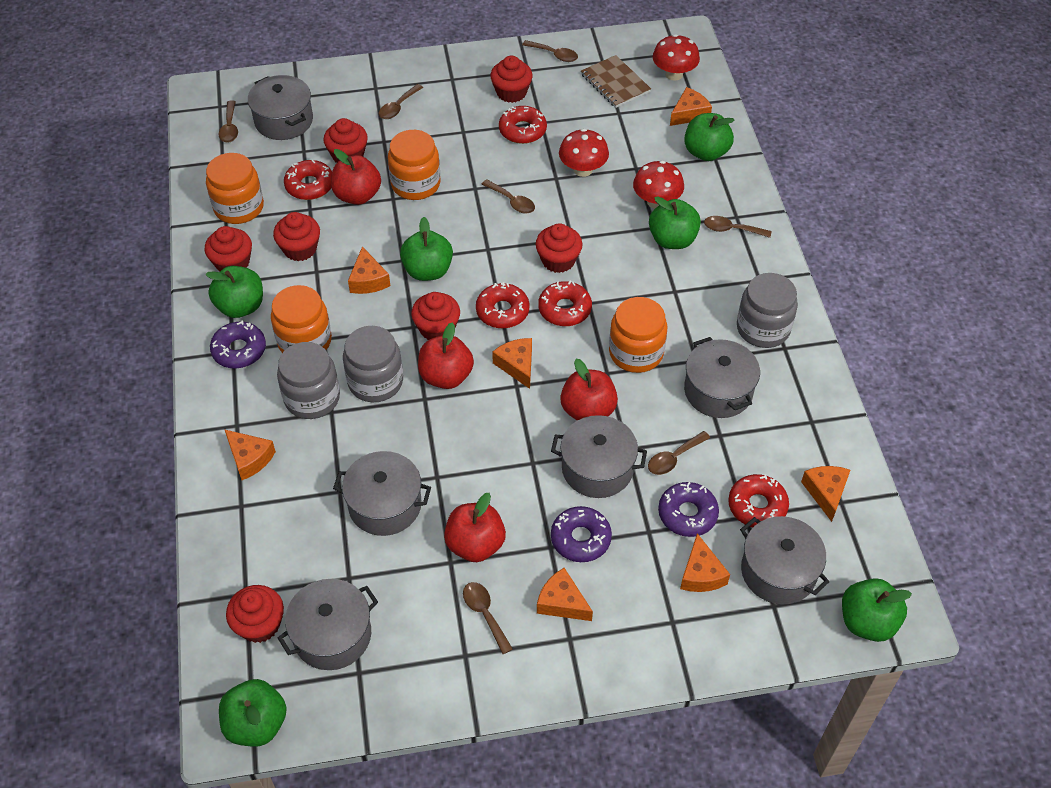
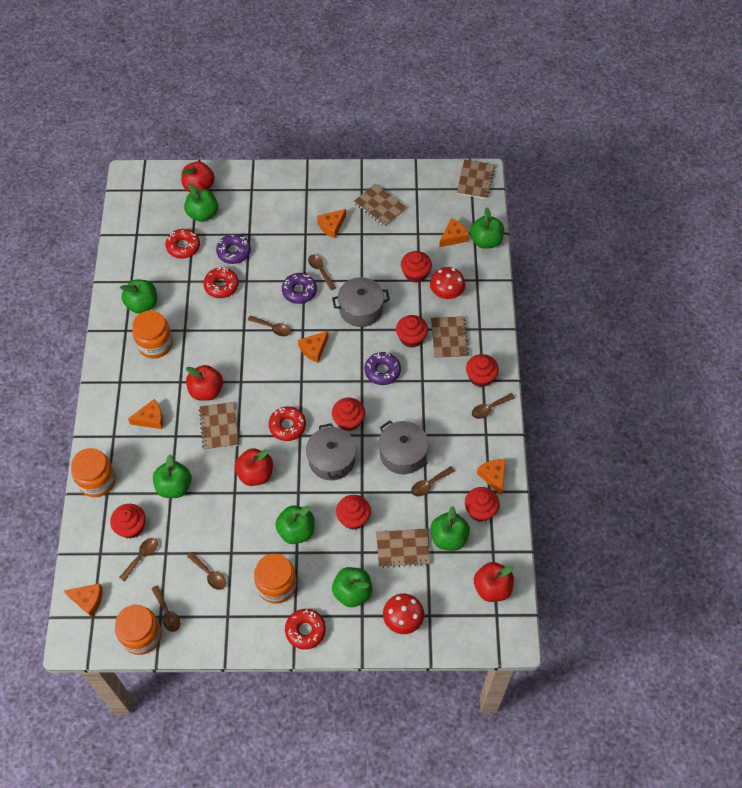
brown notebook: [581,55,651,108] = 1 -> [199,402,239,450] [354,183,407,227] [376,529,430,568] [431,316,469,359] [457,159,495,199] = 5
green apple: [205,266,263,318] [219,679,287,747] [400,217,453,281] [649,196,701,249] [684,113,734,161] [842,578,912,642] = 6 -> [120,279,157,314] [153,454,192,498] [184,184,218,222] [275,505,314,544] [332,567,372,607] [430,506,470,551] [470,208,504,249] = 7
grey jar: [277,342,340,419] [343,326,403,402] [737,273,798,348] = 3 -> none = 0
grey pot: [248,75,313,140] [278,579,378,670] [333,451,431,536] [551,415,647,498] [684,337,760,418] [740,516,829,605] = 6 -> [306,423,356,480] [332,277,390,327] [379,420,428,474] = 3
orange cheese: [224,429,276,480] [348,247,390,294] [492,338,532,389] [537,568,593,621] [670,87,712,126] [680,533,730,592] [801,466,850,522] = 7 -> [64,583,103,617] [128,399,163,429] [298,331,329,363] [317,209,346,238] [439,218,469,247] [477,459,506,495] = 6
red donut: [284,160,332,200] [476,282,530,328] [499,106,547,144] [538,281,592,326] [728,474,789,527] = 5 -> [166,229,200,259] [203,267,239,298] [269,406,306,441] [285,609,326,649] = 4
red mushroom: [559,129,609,177] [633,161,684,209] [653,34,700,81] = 3 -> [383,594,424,634] [430,267,466,299] = 2

